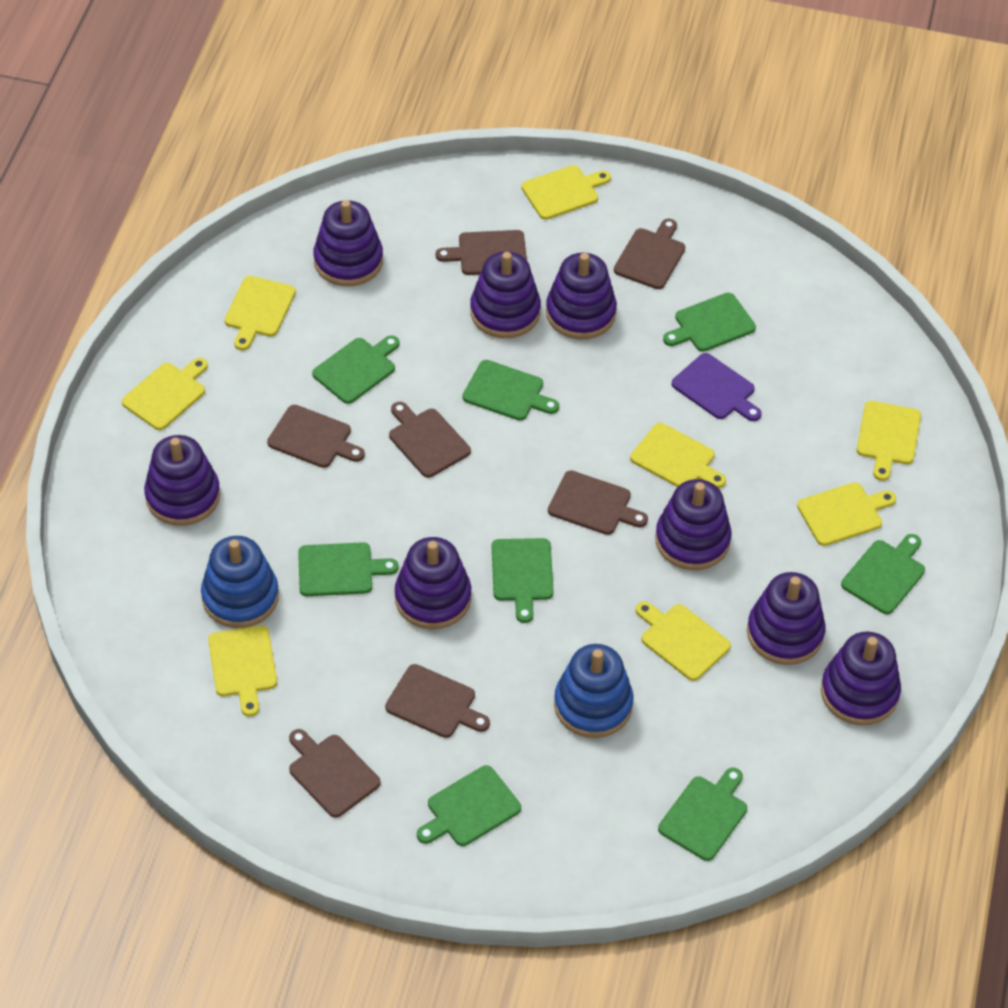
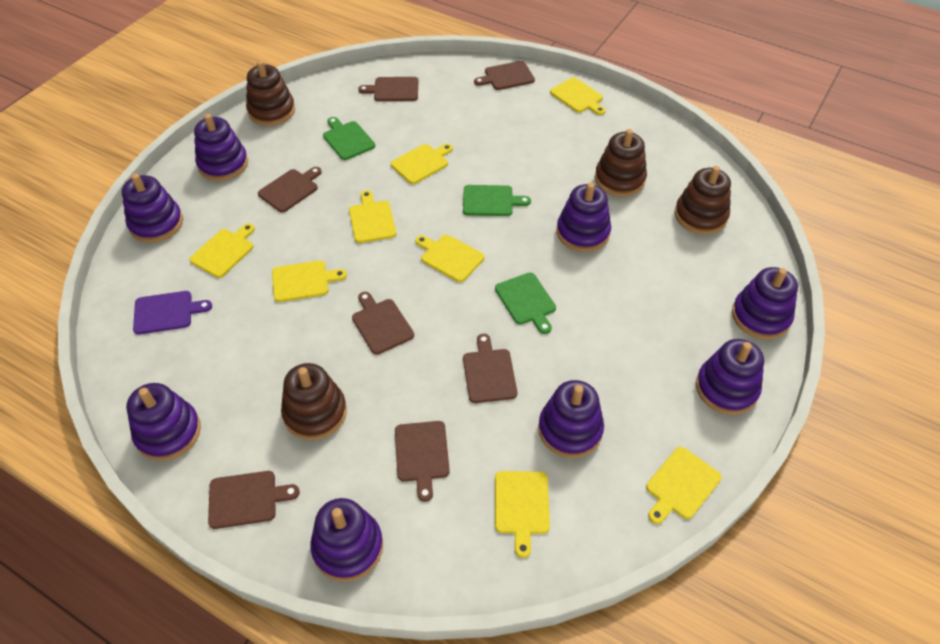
blue stacking toy: [201,536,279,628] [554,644,634,738] = 2 -> none = 0
brown stacking toy: none = 0 -> [246,61,295,126] [281,363,347,440] [595,129,647,197] [675,166,731,235] = 4
green cutting board: [298,542,399,596] [312,335,400,404] [417,765,521,846] [463,360,559,420] [492,538,554,623] [658,768,747,861] [663,293,756,352] [841,534,925,614] = 8 -> [323,117,375,160] [463,185,531,216] [495,272,556,334] = 3

